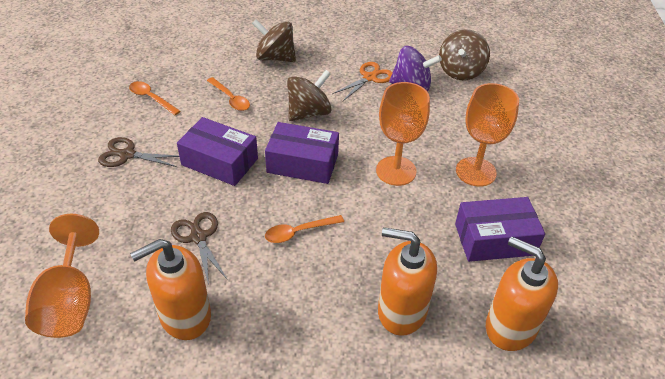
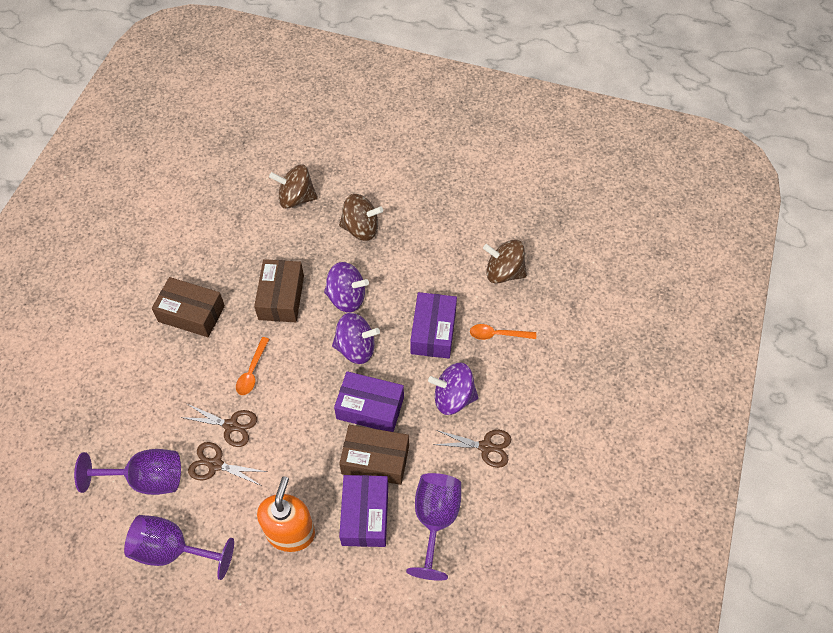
brown box: none = 0 -> [152,277,225,337] [254,259,304,322] [339,425,409,485] = 3
brown scissors: [98,137,179,167] [171,212,227,285] = 2 -> [180,404,257,447] [188,442,267,486] [433,430,511,468] = 3
orange goblet: [25,214,99,338] [376,82,430,186] [456,83,519,187] = 3 -> none = 0
orange scissors: [332,62,393,101] = 1 -> none = 0
orange soap dispenser: [130,239,211,340] [378,227,437,336] [486,236,558,351] = 3 -> [257,476,315,552] = 1
orange spoon: [129,81,181,115] [207,77,250,111] [265,215,344,243] = 3 -> [236,337,269,395] [470,324,536,340] = 2
purple goblet: none = 0 -> [74,449,181,495] [124,515,234,580] [406,473,461,581] = 3
purple spinning top: [389,46,442,92] = 1 -> [324,262,369,312] [332,313,380,364] [428,363,479,415] = 3

